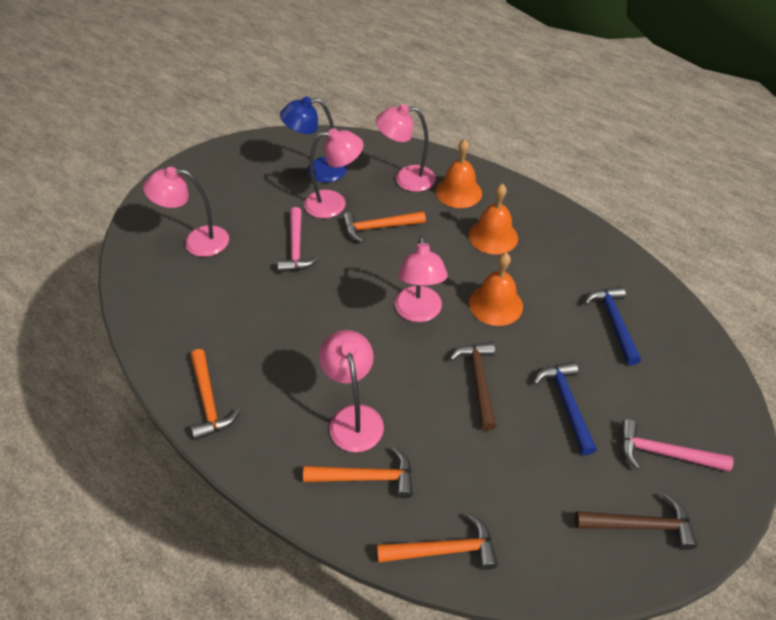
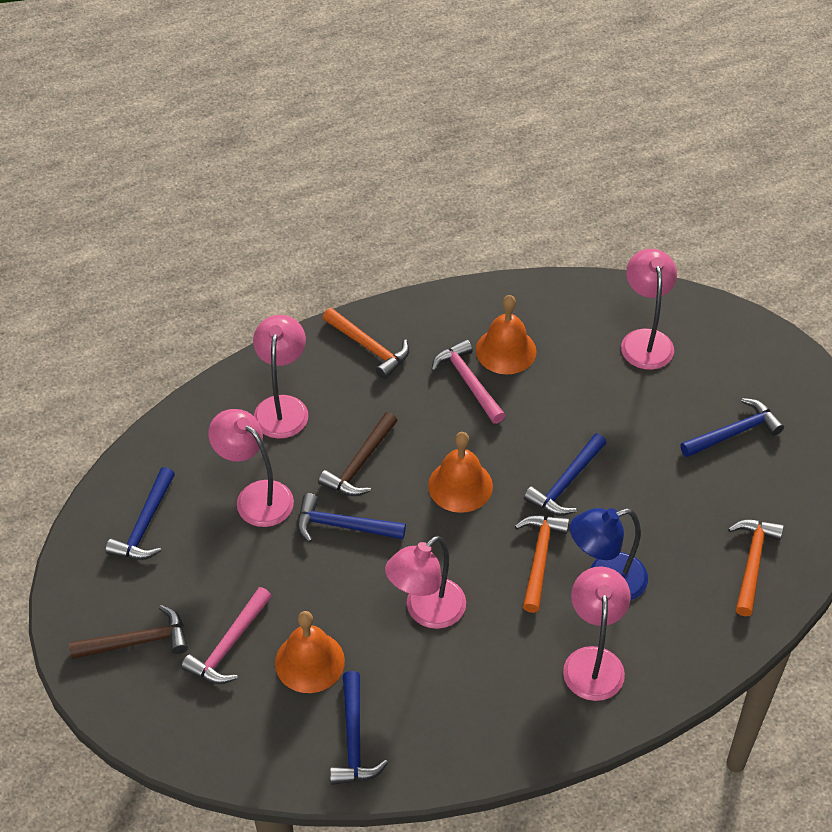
blue hammer: [533,361,597,455] [584,286,641,365] = 2 -> [105,467,175,560] [297,493,406,542] [330,671,388,785] [524,433,606,516] [680,398,784,457] = 5
orange hammer: [190,349,241,440] [303,447,413,498] [343,211,426,243] [377,513,498,570] = 4 -> [323,308,409,379] [515,516,569,613] [728,520,784,616] = 3

